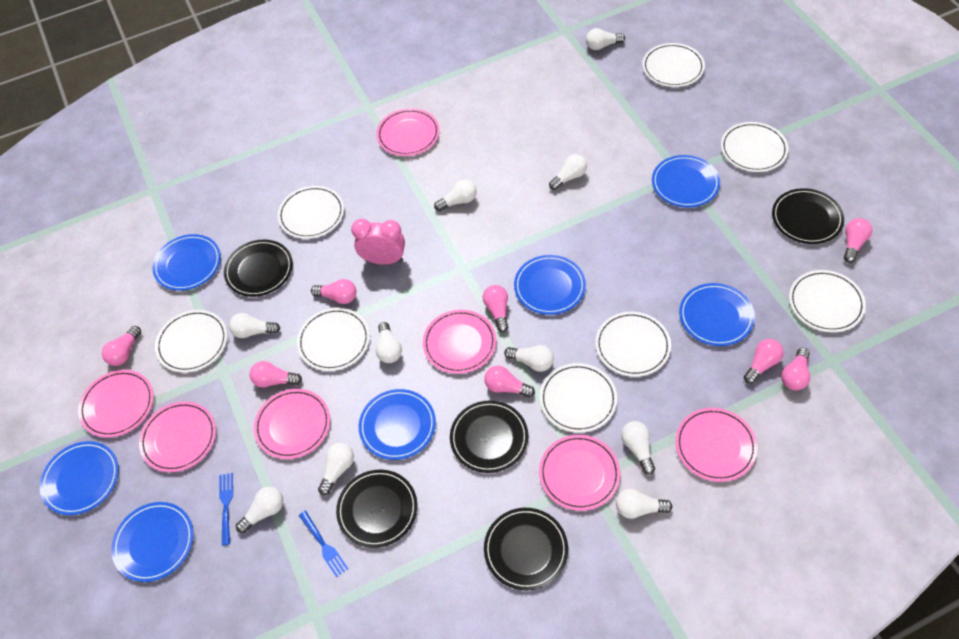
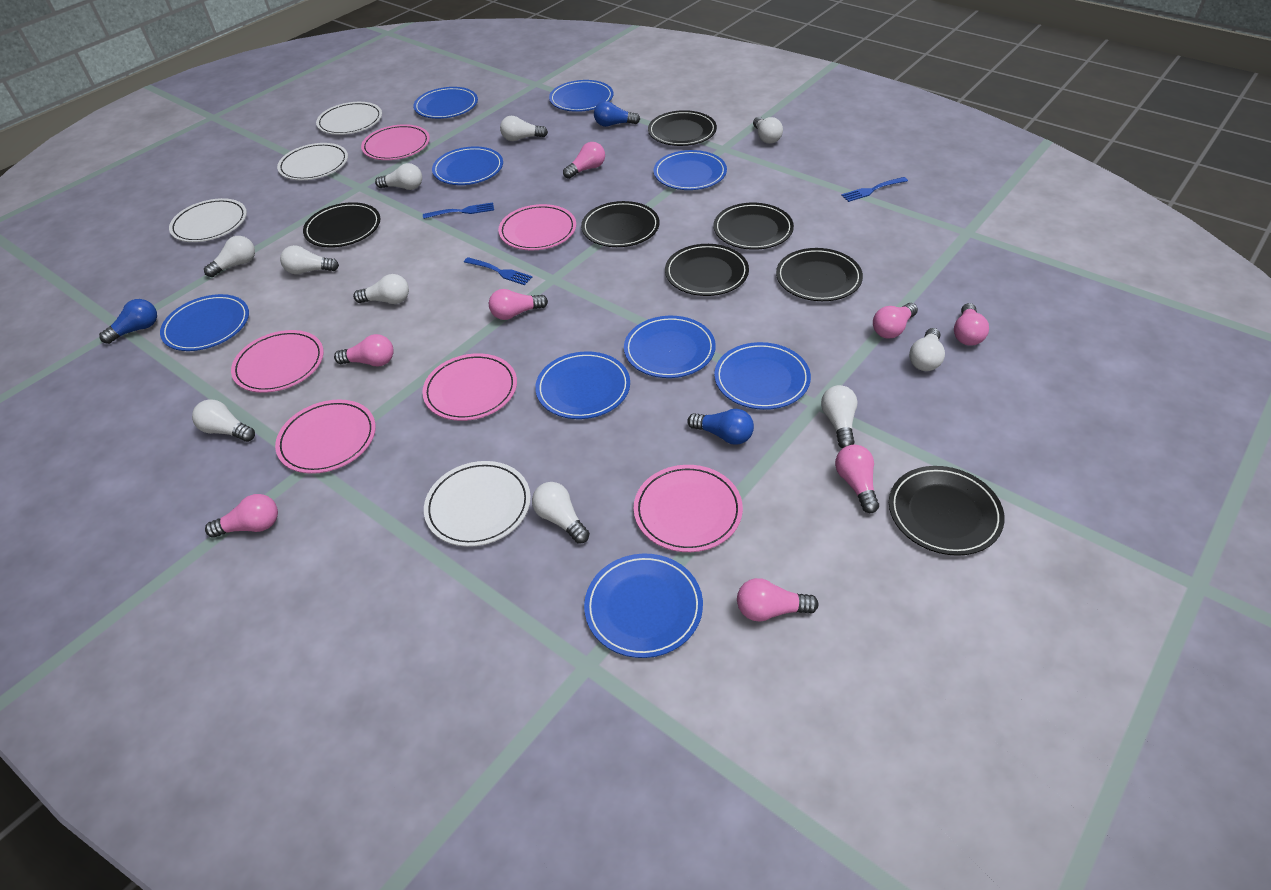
black plate: [224,239,293,297] [336,470,418,548] [450,401,528,473] [484,508,568,590] [772,188,844,244] = 5 -> [303,202,380,248] [581,201,660,247] [648,110,717,146] [665,244,749,296] [714,203,794,250] [776,248,863,301] [889,466,1005,556] = 7
blue fork: [219,473,233,546] [299,511,348,577] = 2 -> [423,202,494,219] [464,257,533,285] [841,177,908,202] = 3
blue light bulb: none = 0 -> [99,299,157,344] [594,101,640,127] [687,409,754,445] = 3
blue plate: [40,441,119,515] [111,502,194,582] [152,234,221,291] [359,389,436,460] [514,255,586,315] [652,155,720,207] [679,283,755,346] = 7 -> [160,294,249,351] [413,87,478,119] [432,146,503,185] [535,351,630,419] [549,80,613,112] [584,554,703,658] [624,316,716,378] [654,150,727,190] [714,342,811,410] = 9
pink clock: [351,219,405,265] = 1 -> none = 0
pink plate: [78,370,154,437] [139,401,216,472] [254,389,330,459] [376,108,440,156] [423,310,496,374] [539,435,620,511] [675,408,757,482] = 7 -> [231,330,324,393] [275,400,376,474] [361,124,430,160] [422,353,517,421] [498,204,576,250] [634,465,743,552] = 6
white plate: [155,310,227,373] [278,186,344,239] [297,308,370,371] [540,363,617,433] [595,312,671,377] [642,43,705,87] [721,122,788,172] [789,270,866,332] = 8 -> [169,198,247,242] [277,143,348,180] [316,102,382,135] [424,461,531,547] = 4

